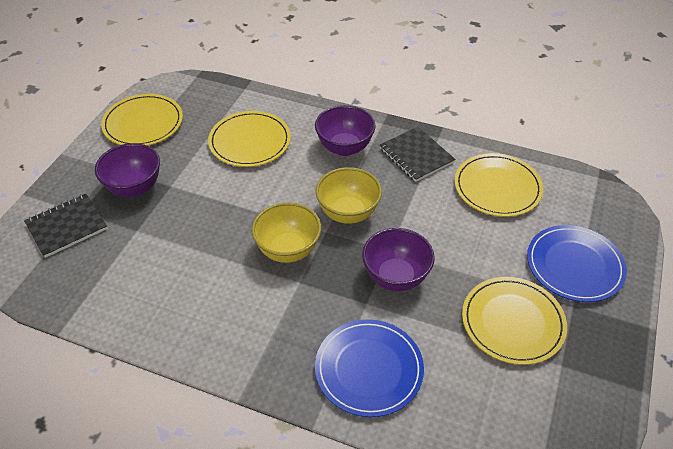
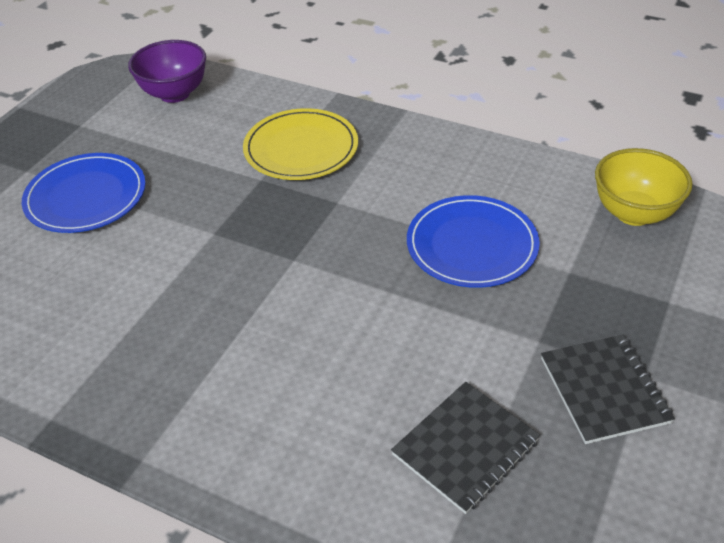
purple bowl: [95,143,160,197] [315,105,376,156] [362,228,435,291] = 3 -> [128,40,206,103] = 1
yellow bowl: [252,202,321,263] [316,167,382,224] = 2 -> [595,148,693,226] = 1
yellow plate: [101,94,183,146] [208,111,291,167] [455,153,543,217] [462,277,567,365] = 4 -> [243,108,358,180] = 1

